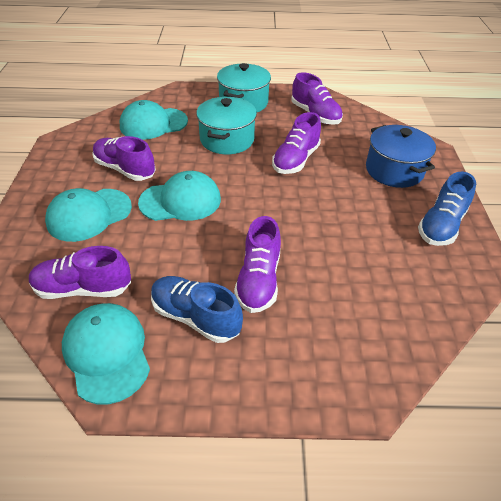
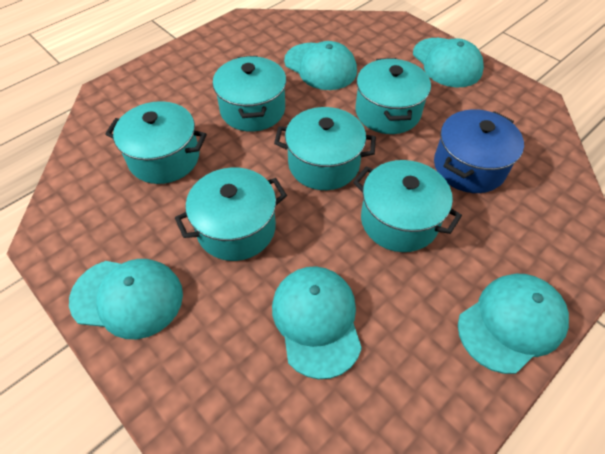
blue shoe: [151,276,243,343] [418,172,476,246] = 2 -> none = 0
purple shoe: [29,246,131,299] [92,136,156,181] [234,216,281,313] [272,112,321,174] [291,72,343,125] = 5 -> none = 0
turquoise cap: [45,188,132,242] [62,303,150,404] [120,100,188,140] [138,171,221,221] = 4 -> [69,259,183,339] [272,266,362,379] [284,41,357,90] [413,38,484,87] [458,274,569,374] = 5
turquoise pot: [196,97,257,154] [217,63,271,112] = 2 -> [105,101,207,184] [175,167,287,261] [213,56,286,132] [274,107,376,190] [353,160,462,252] [356,58,431,134] = 6

